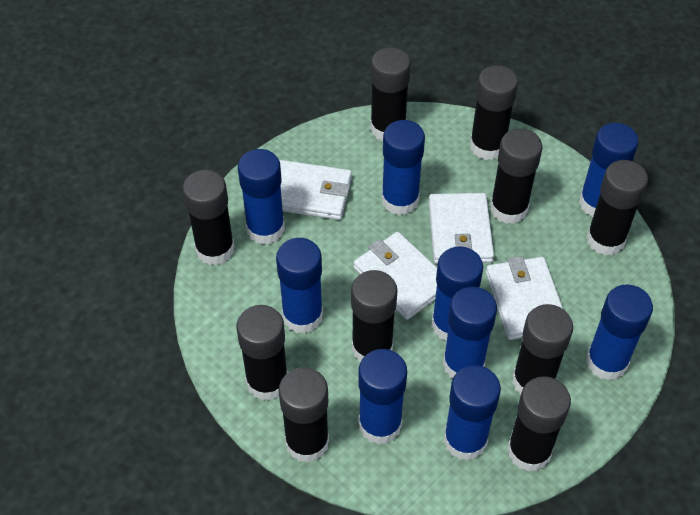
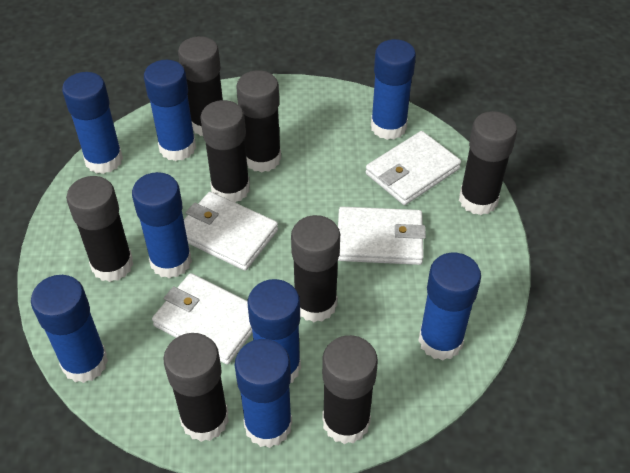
black glue stick: [183,170,235,265] [237,305,288,401] [279,367,329,463] [351,270,398,362] [370,47,411,141] [470,65,518,160] [490,128,542,224] [507,376,571,472] [512,304,573,395] [586,160,648,255] = 10 -> [66,176,133,282] [163,333,229,442] [178,36,223,136] [200,100,250,202] [236,70,281,172] [291,215,340,322] [322,335,378,444] [459,111,517,215] = 8
blue glue stick: [238,149,285,245] [276,238,323,334] [358,349,407,445] [381,120,425,215] [432,246,483,342] [443,287,497,378] [444,365,501,461] [579,123,639,217] [586,284,653,381] = 9 -> [31,275,108,383] [62,72,123,174] [132,172,192,278] [144,60,196,161] [235,339,292,448] [248,279,301,383] [371,39,416,140] [418,253,481,361] = 8

